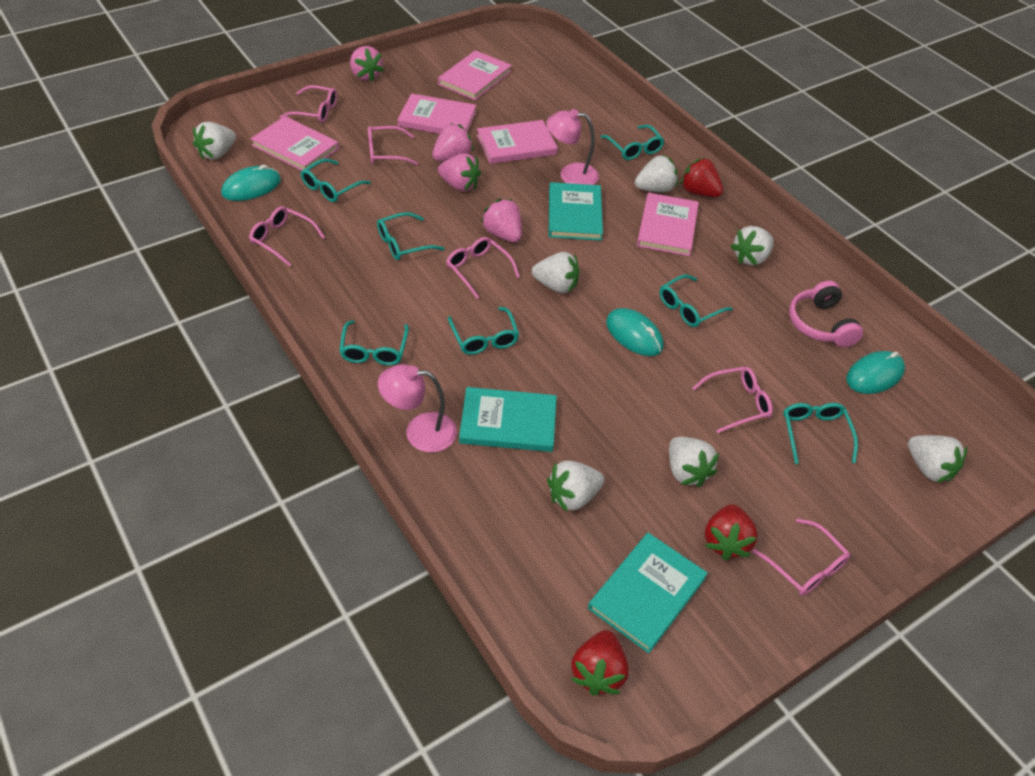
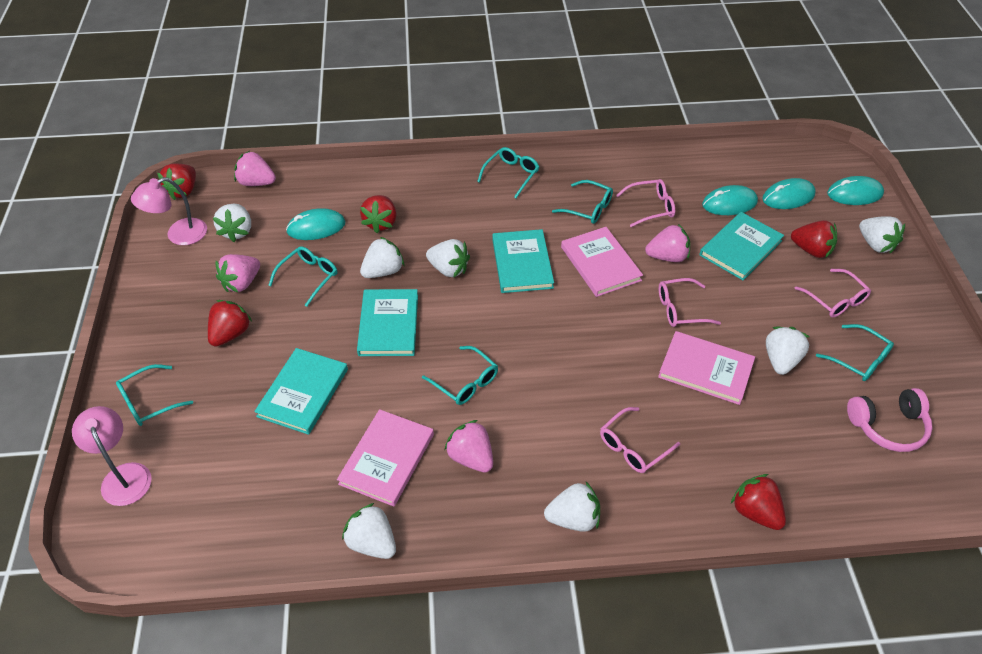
pink book: [250,116,339,171] [397,93,476,134] [438,50,512,100] [477,120,558,164] [637,193,699,256] = 5 -> [337,409,434,507] [561,227,643,297] [658,331,755,405] = 3
pink glasses: [249,206,325,266] [280,85,337,123] [368,126,418,165] [446,237,520,299] [693,367,773,433] [752,518,850,596] = 6 -> [600,407,680,473] [616,179,675,227] [659,278,721,327] [794,269,871,318] = 4
red strawberry: [571,630,629,696] [680,158,723,197] [705,504,758,560] = 3 -> [157,163,196,200] [208,300,252,347] [360,195,396,233] [731,474,786,530] [791,220,837,258] = 5
turquoise book: [459,387,557,452] [549,182,603,241] [588,533,708,653] = 3 -> [254,348,348,435] [357,289,418,356] [492,229,554,293] [699,212,784,280] = 4
turquoise glasses: [301,159,371,202] [339,320,409,365] [377,212,444,260] [448,307,519,355] [601,125,665,160] [660,274,733,327] [783,403,858,464] = 7 -> [116,364,193,426] [268,246,337,307] [422,346,498,405] [477,147,539,198] [552,180,613,224] [816,324,894,381] = 6
turquoise mouse: [221,165,281,201] [606,308,664,356] [846,351,905,394] = 3 -> [286,208,345,240] [702,185,758,215] [762,178,816,209] [827,176,884,205] = 4

